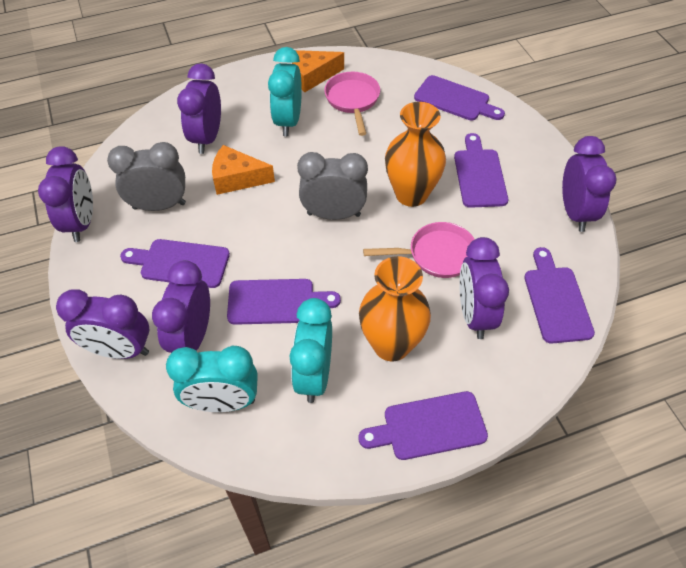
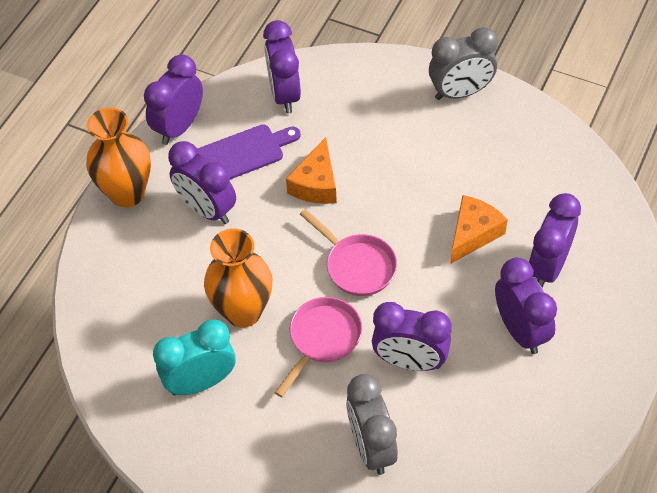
purple cutting board: [120,239,230,288] [227,279,341,325] [359,391,488,460] [414,75,505,121] [454,133,508,208] [524,247,595,344] = 6 -> [197,124,301,179] = 1
turquoise clock: [166,346,258,412] [268,47,302,136] [289,298,332,403] = 3 -> [153,319,235,395] = 1

